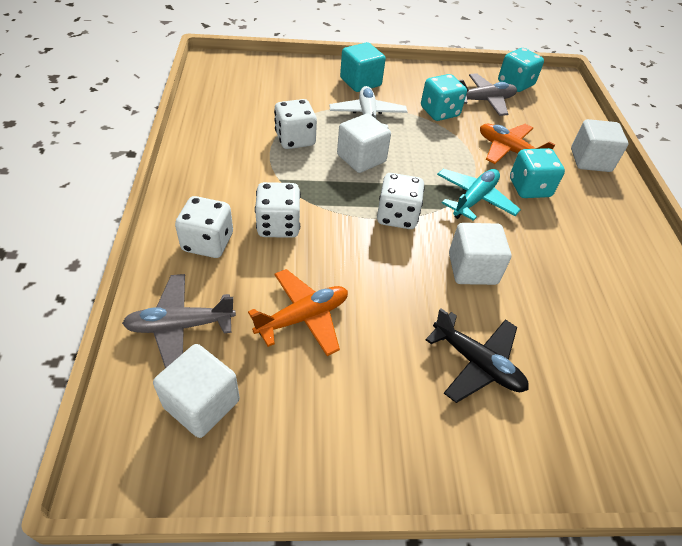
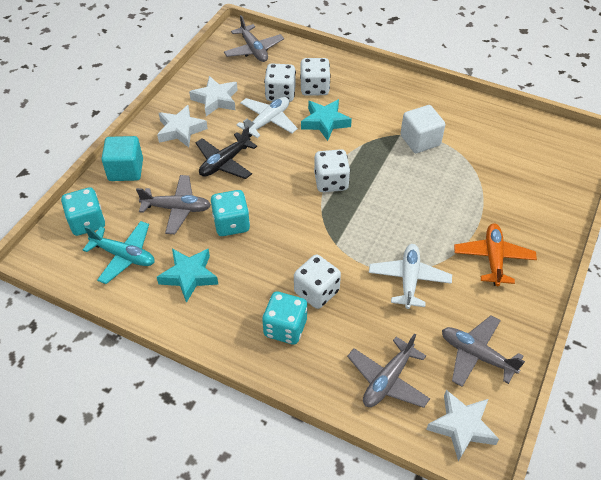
grey plane: [122,274,236,368] [459,73,517,116] = 2 -> [136,175,211,234] [224,15,284,62] [347,333,430,408] [442,316,525,387] = 4
orange plane: [248,269,348,356] [480,123,555,164] = 2 -> [454,223,537,286] = 1
turquoise star: none = 0 -> [157,249,218,303] [301,99,352,141] = 2
white cube: [153,344,240,438] [337,114,391,173] [449,223,511,285] [571,119,628,172] = 4 -> [400,105,446,153] = 1
white plane: [329,86,408,129] = 1 -> [236,97,298,138] [369,244,452,309] = 2
white star: none = 0 -> [157,105,208,148] [189,76,238,116] [426,390,499,461] = 3

